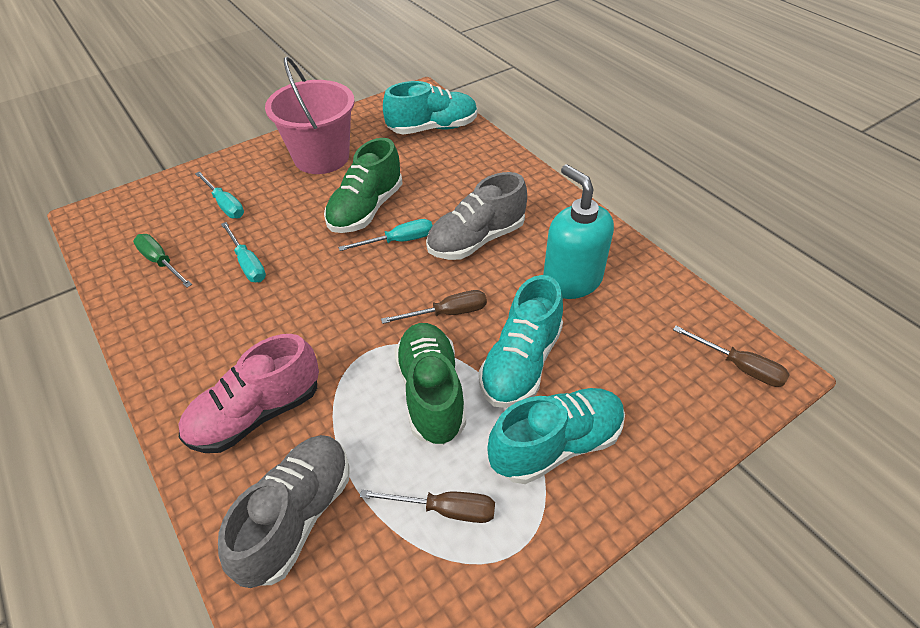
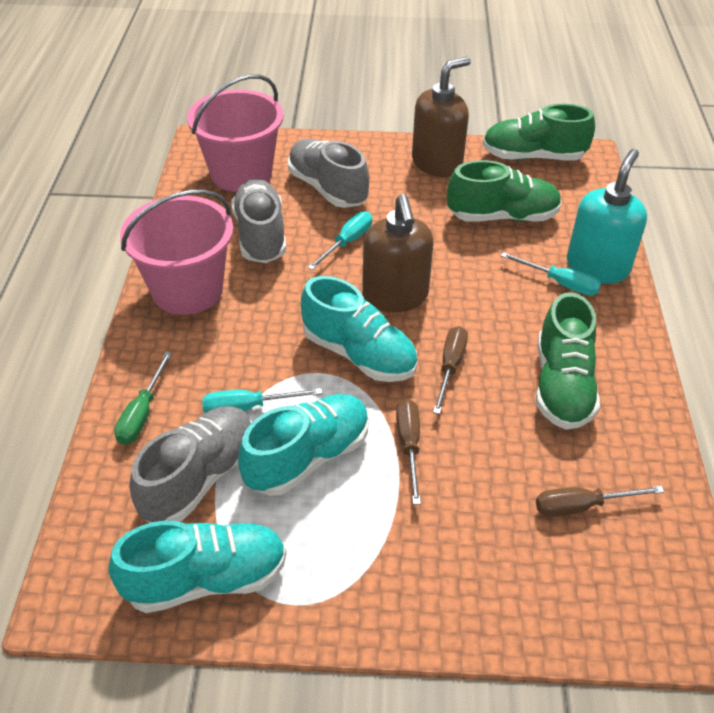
brown soap dispenser: none = 0 -> [362,194,434,312] [412,57,471,177] = 2
green shoe: [324,138,403,233] [394,323,466,445] = 2 -> [447,160,562,222] [482,104,595,160] [536,292,600,430] = 3
grey shoe: [218,435,350,588] [426,172,527,260] = 2 -> [130,406,252,522] [231,179,286,263] [288,139,369,208] = 3
pink bucket: [265,57,355,174] = 1 -> [120,190,233,315] [187,74,284,192] = 2
pink shoe: [178,334,319,453] = 1 -> none = 0

